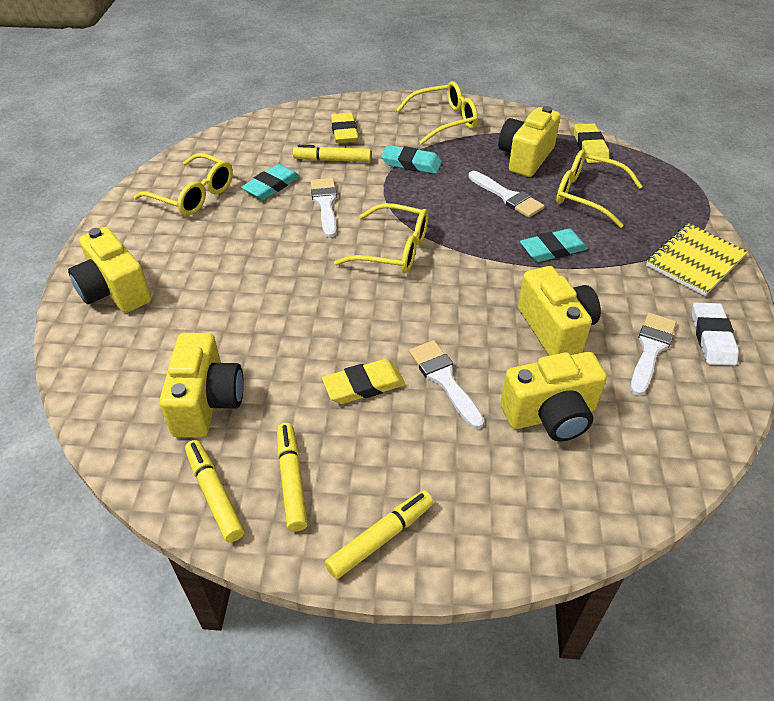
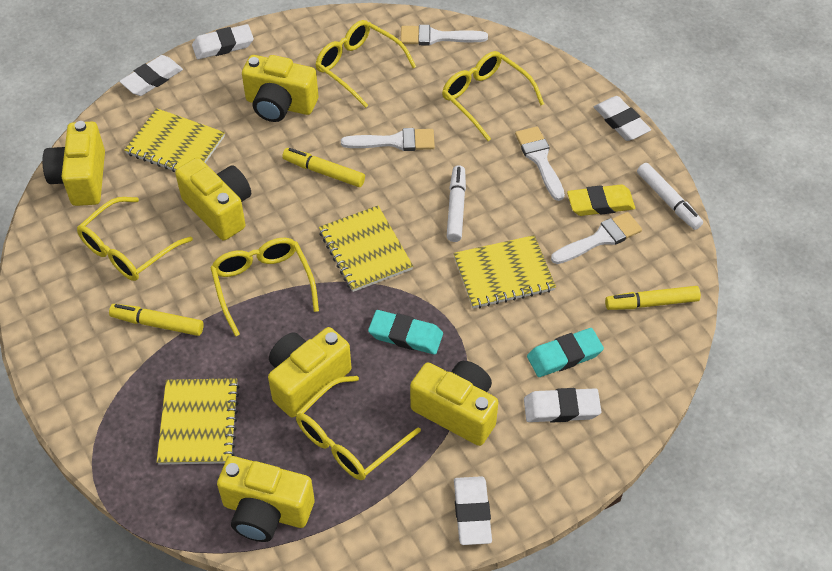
turquoise eraser: [241,164,300,200] [381,145,442,174] [520,228,588,262] = 3 -> [368,310,443,354] [527,328,604,377] = 2
white eraser: [692,302,739,366] = 1 -> [119,55,183,96] [192,24,254,59] [454,476,492,545] [524,388,601,423] [594,96,651,141] = 5
white marker: none = 0 -> [447,165,466,242] [637,163,703,230] = 2
yellow camera: [68,227,151,313] [159,333,244,438] [498,106,561,177] [500,352,607,441] [518,266,601,356] = 5 -> [43,121,105,206] [175,157,251,240] [217,456,315,542] [242,55,318,122] [268,327,351,418] [410,361,498,446] = 6
yellow eraser: [322,359,406,404] [331,113,358,143] [574,123,609,163] = 3 -> [567,184,635,216] = 1
yellow glasses: [134,153,233,216] [334,203,429,273] [396,81,478,145] [556,150,642,228] = 4 -> [77,197,193,281] [210,238,319,336] [296,376,421,480] [315,20,416,108] [442,51,544,141] = 5
yellow marker: [185,440,244,543] [277,423,308,532] [293,145,371,162] [325,490,434,579] = 4 -> [109,304,204,336] [282,148,365,187] [605,286,701,310] = 3
yellow notebook: [646,223,748,296] = 1 -> [124,108,225,172] [157,378,240,465] [319,206,413,292] [454,235,556,309] = 4

